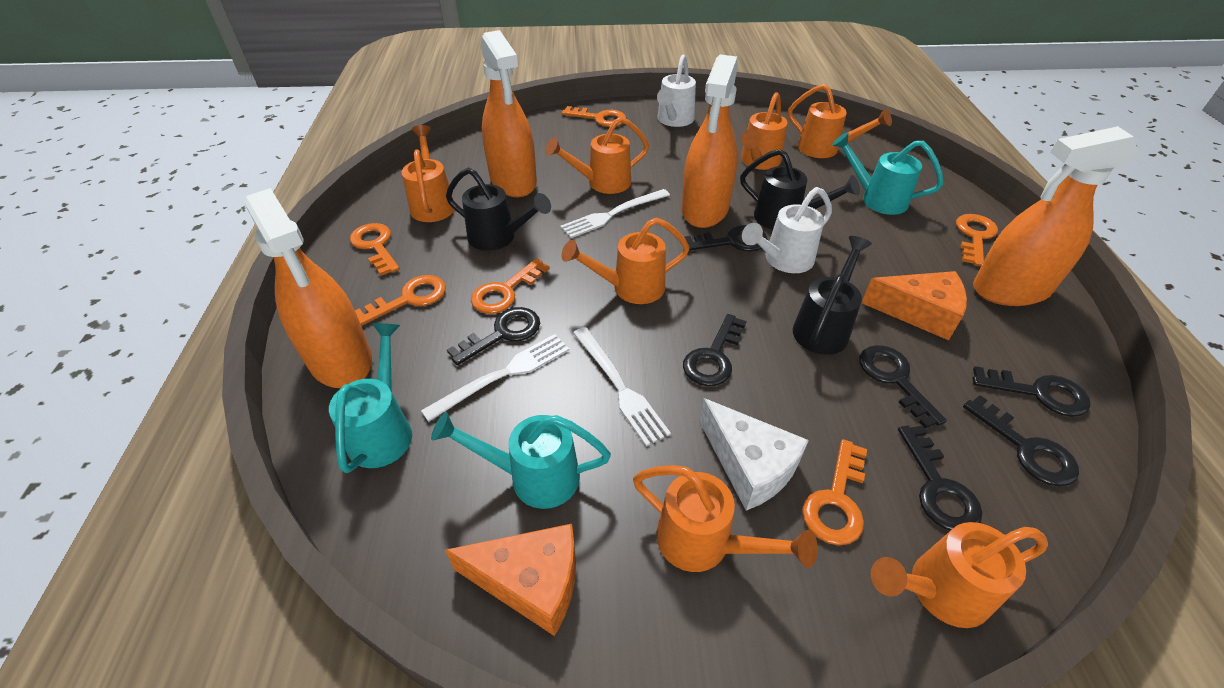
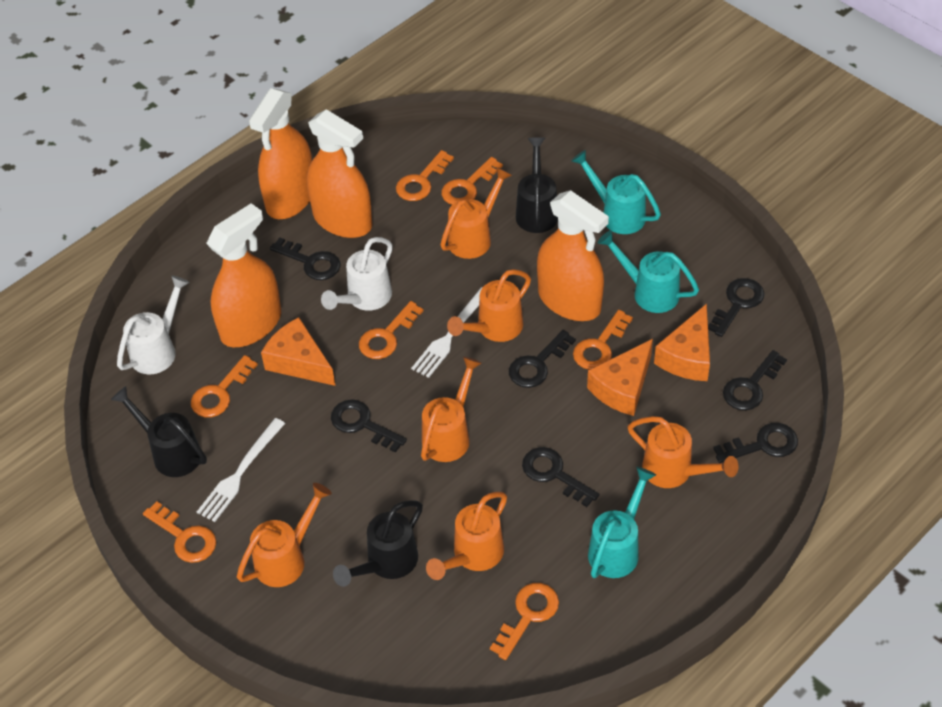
orange cheese: [445,524,576,636] [861,271,967,340] = 2 -> [261,317,335,386] [587,339,653,416] [654,304,710,381] = 3
orange key: [350,223,400,276] [355,275,446,326] [471,258,550,314] [562,106,626,127] [802,439,867,545] [956,214,998,266] = 6 -> [143,501,216,563] [191,355,258,417] [359,301,424,359] [396,150,454,201] [441,157,503,205] [490,583,559,660] [573,310,633,370] = 7
orange watering can: [402,125,455,222] [545,117,649,194] [561,217,690,304] [633,465,818,572] [741,92,787,170] [788,84,892,158] [871,522,1048,628] = 7 -> [237,483,332,587] [421,356,482,462] [426,492,507,580] [440,167,512,259] [447,269,531,342] [628,416,739,488] = 6
white cheese: [699,398,809,511] = 1 -> none = 0
white fork: [421,334,569,422] [560,189,670,238] [573,327,671,446] = 3 -> [197,418,285,522] [411,287,483,378] = 2

